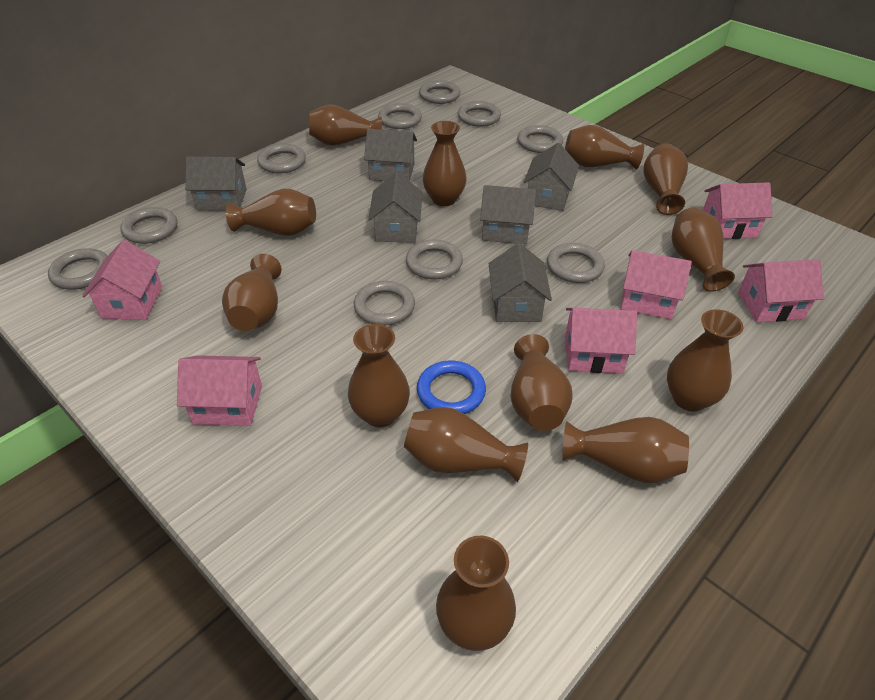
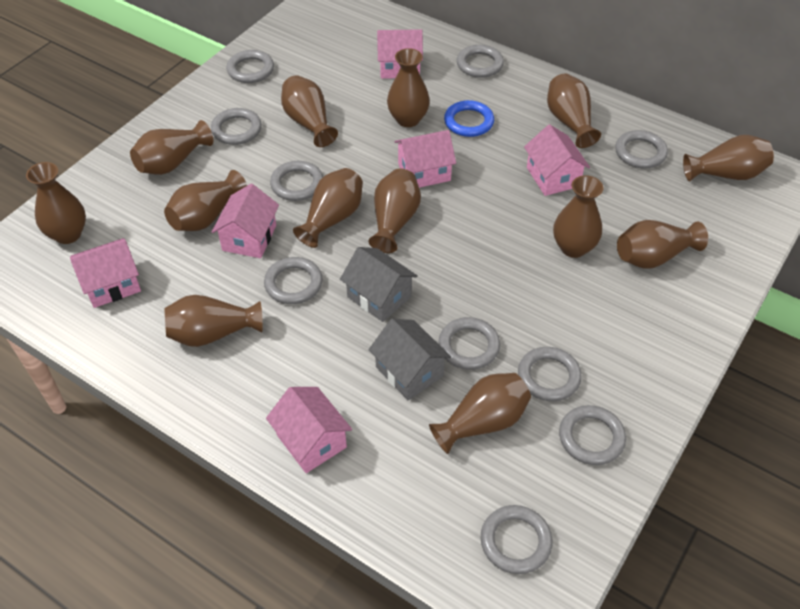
grey house: [185,157,247,211] [364,129,417,181] [368,172,423,243] [480,185,536,244] [489,243,552,322] [524,143,579,211] = 6 -> [340,247,418,322] [369,319,451,400] = 2

